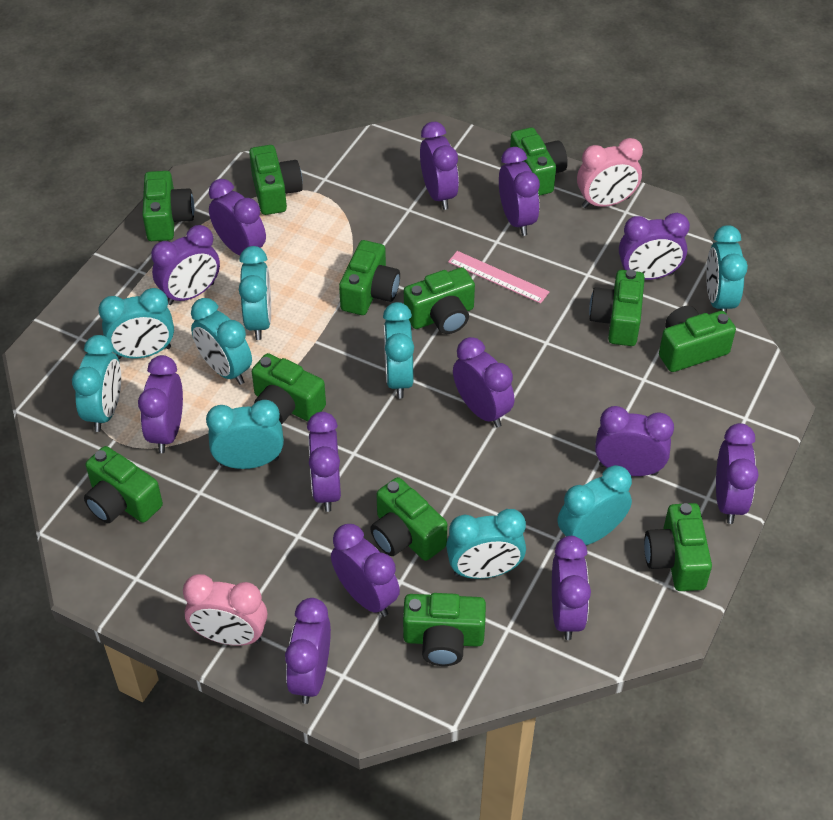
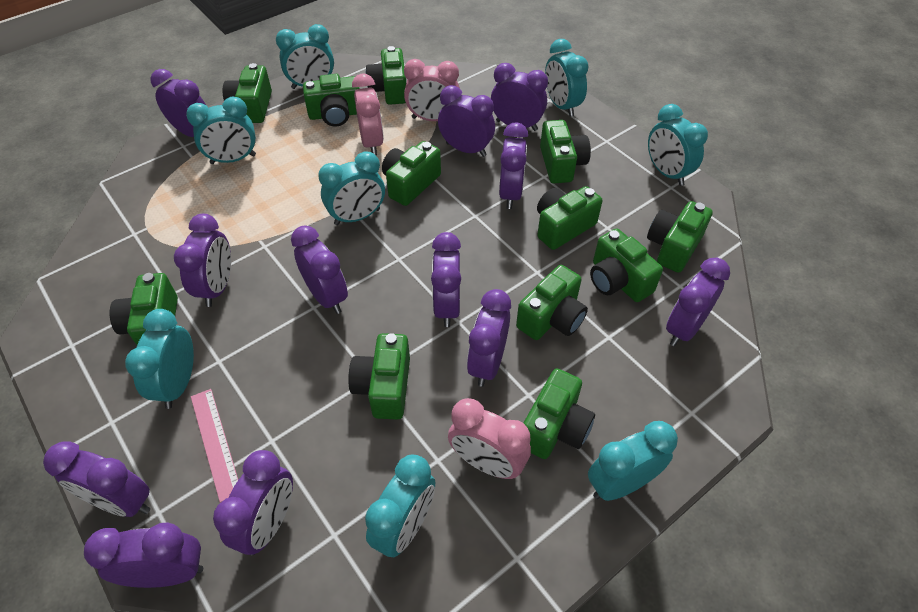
pink clock: [183,574,267,646] [577,138,643,208] = 2 -> [352,73,384,155] [404,59,460,121] [448,398,531,479] = 3
purple clock: [138,355,183,453] [151,225,220,305] [209,179,266,256] [285,598,331,704] [307,412,341,512] [331,524,400,617] [420,122,459,210] [453,337,514,428] [499,147,540,236] [552,536,591,640] [595,406,674,476] [619,213,690,280] [716,423,759,524] = 13 -> [43,441,150,517] [84,522,203,588] [150,69,206,137] [174,214,231,307] [213,450,293,555] [291,225,348,314] [431,232,461,327] [438,85,495,157] [467,289,511,387] [491,63,548,131] [499,122,528,209] [666,258,730,346] = 12
turquoise clock: [72,335,121,432] [99,288,174,359] [191,298,252,385] [206,400,284,469] [239,246,271,340] [383,302,414,398] [446,509,526,579] [558,465,632,545] [706,225,748,314] = 9 -> [125,309,194,409] [186,97,256,164] [276,24,334,89] [318,151,385,225] [365,454,435,557] [545,39,589,117] [588,421,678,501] [648,104,708,186] = 8

